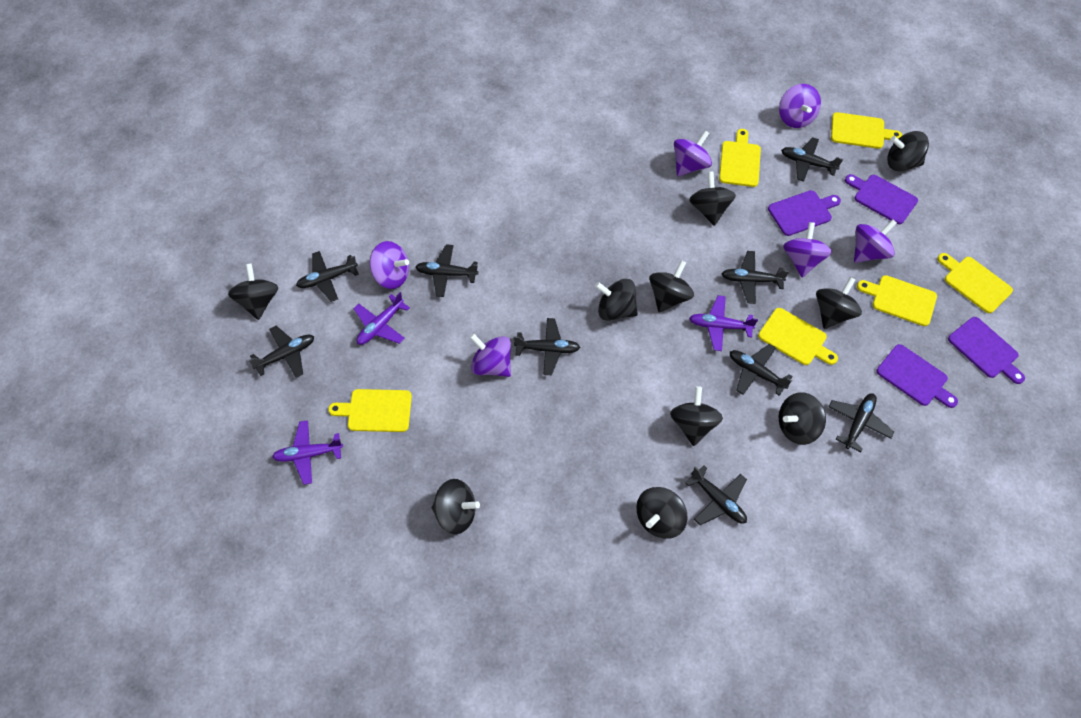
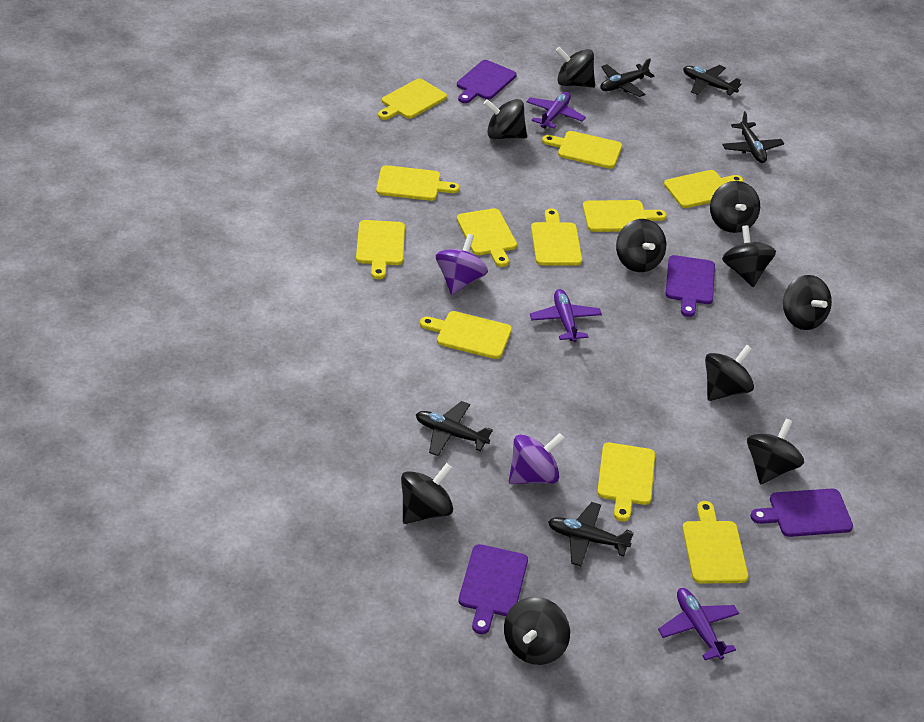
black plane: [249,326,314,378] [296,251,359,302] [416,244,479,297] [514,318,580,375] [686,465,747,525] [722,251,789,304] [730,344,793,396] [781,137,843,182] [828,393,894,452] = 9 -> [416,401,493,456] [548,502,634,566] [600,58,654,97] [683,65,742,96] [722,111,784,163] = 5
purple spinning top: [370,241,409,289] [470,333,511,377] [674,130,712,177] [779,84,821,128] [783,222,832,277] [854,219,897,263] = 6 -> [436,234,488,295] [509,433,565,484] = 2
yellow cutting board: [328,389,412,432] [719,129,761,187] [758,308,838,365] [831,112,902,149] [857,275,937,326] [937,253,1013,313] = 6 -> [356,220,405,279] [376,165,460,201] [378,79,447,120] [420,311,512,359] [457,208,517,267] [531,208,582,266] [542,131,622,169] [583,200,666,232] [597,443,655,522] [664,170,743,208] [682,501,749,583] = 11

